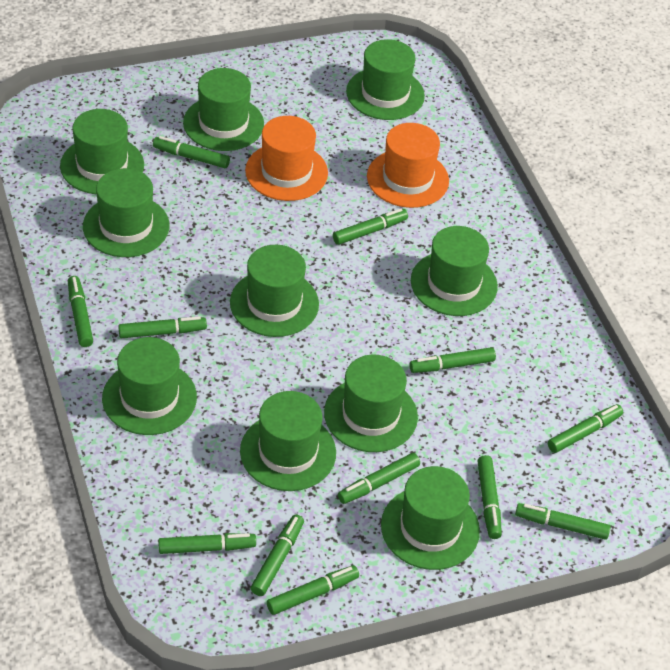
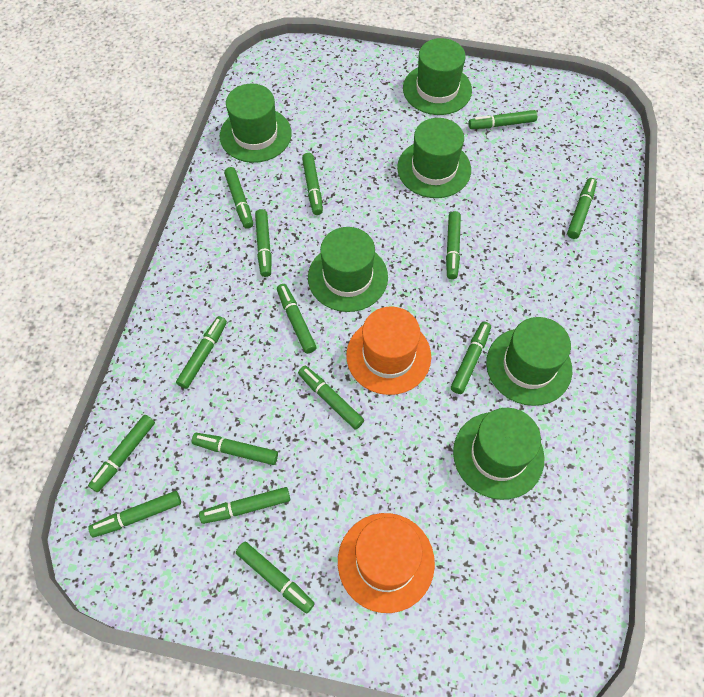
green hat: [60,109,144,194] [83,168,170,257] [102,337,197,435] [183,68,264,151] [230,245,319,337] [240,391,336,491] [324,355,418,452] [346,39,425,120] [381,466,480,570] [411,226,498,316] = 10 -> [220,84,292,163] [308,227,388,312] [397,118,471,198] [403,38,472,115] [453,408,544,500] [486,317,572,406] = 6
green marker: [68,276,93,347] [118,316,207,338] [153,136,230,168] [158,533,256,554] [250,514,304,596] [267,565,359,615] [333,208,408,245] [338,453,420,504] [409,347,496,373] [477,455,502,539] [515,503,610,540] [548,404,623,453] = 12 -> [88,415,155,492] [88,491,181,537] [176,316,227,389] [192,433,278,465] [199,487,290,524] [224,167,253,229] [236,542,315,613] [255,209,271,277] [277,284,317,354] [298,366,364,430] [302,153,323,215] [446,211,461,279] [451,322,491,394] [468,110,537,129] [567,178,597,239] = 15

